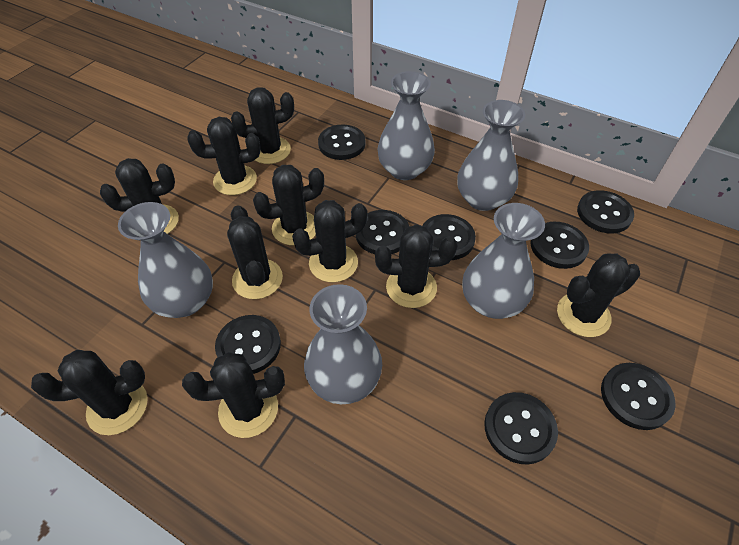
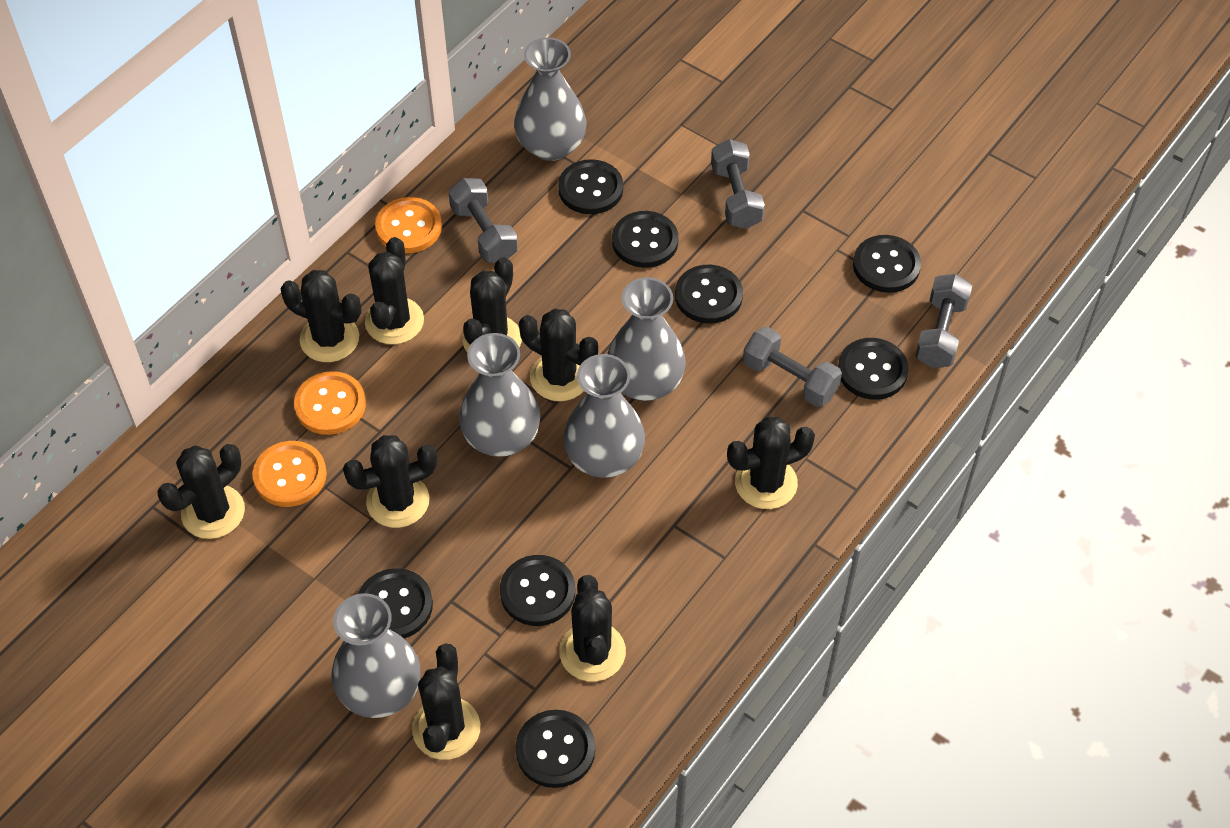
black cactus: [31,350,148,435] [100,158,179,234] [182,352,285,438] [187,117,261,195] [227,205,283,299] [231,87,294,164] [253,165,324,246] [292,200,368,282] [375,224,457,308] [557,253,640,337] = 10 -> [157,444,245,539] [281,270,362,362] [343,435,438,528] [365,237,424,345] [412,644,480,760] [462,257,522,353] [519,308,598,401] [559,575,626,681] [727,417,815,509] = 9
grey dumbbell: none = 0 -> [448,178,518,263] [711,139,765,229] [743,327,842,407] [915,274,972,368] = 4
orange button: none = 0 -> [252,441,327,507] [294,371,366,435] [375,197,442,253] = 3

